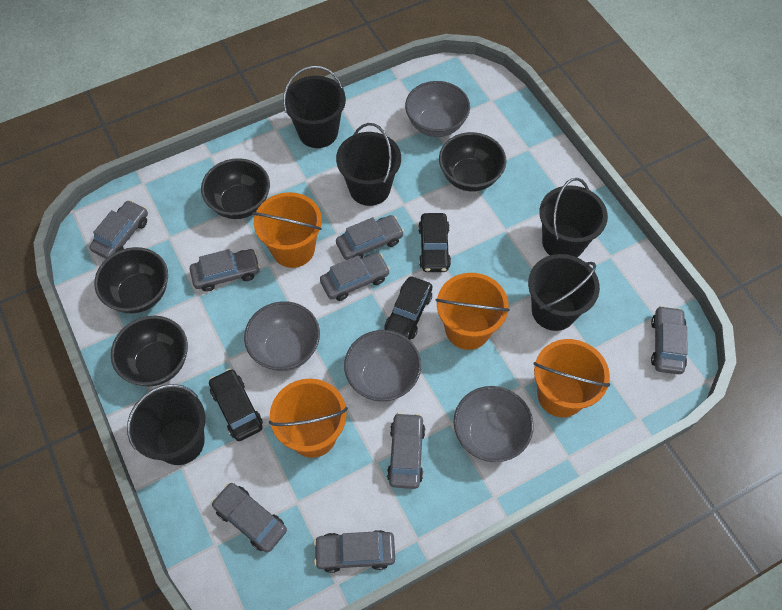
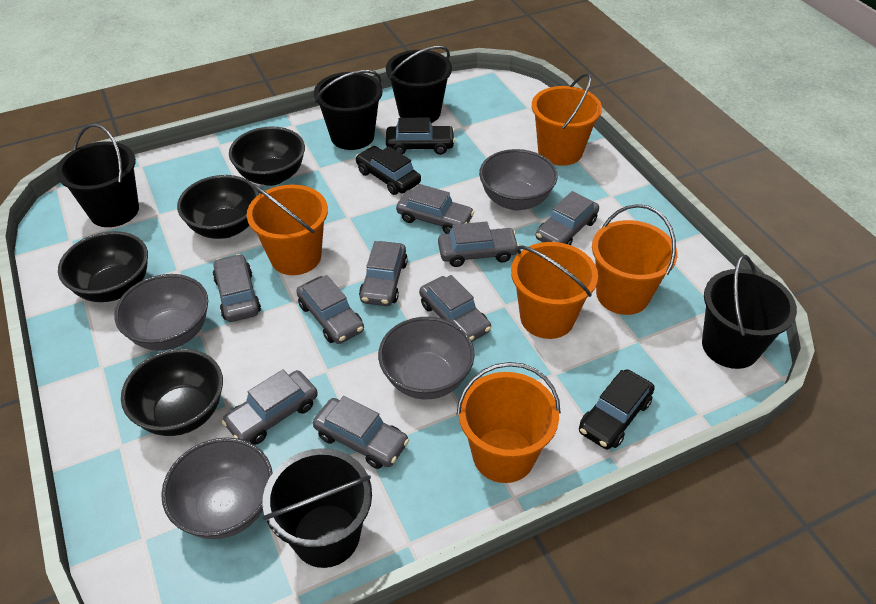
grey car: [89,200,148,259] [190,249,260,292] [212,483,287,553] [314,530,395,573] [320,252,390,301] [336,215,404,260] [387,413,425,489] [651,306,688,374] = 8 -> [213,254,261,322] [222,369,318,445] [296,275,364,344] [313,396,409,469] [359,241,408,306] [396,184,474,234] [419,275,491,342] [438,221,519,267] [536,191,599,245] = 9
orange bucket: [253,192,322,268] [269,379,348,458] [436,273,510,350] [533,339,610,417] = 4 -> [247,184,328,275] [456,362,561,483] [511,242,598,339] [532,73,602,166] [592,204,677,315] = 5

